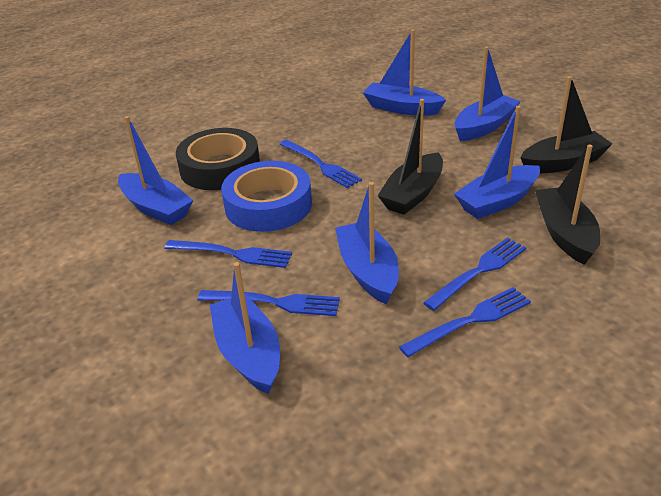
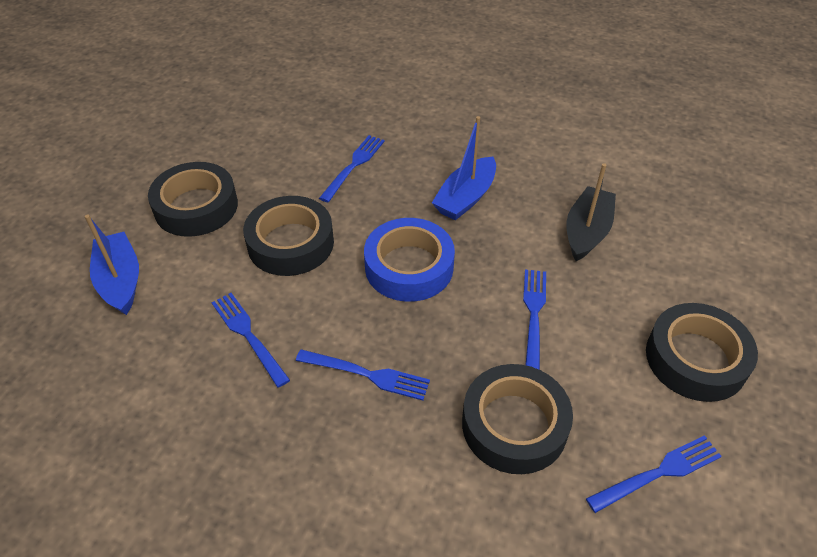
black boat: [378,99,443,215] [520,76,612,173] [535,144,600,264] = 3 -> [567,163,616,261] = 1
black tape: [176,128,260,190] = 1 -> [148,162,238,237] [243,196,334,276] [462,364,573,474] [646,303,758,402] = 4
blue boat: [118,116,193,225] [210,262,280,394] [335,182,399,304] [363,29,446,116] [454,106,540,219] [455,46,521,141] = 6 -> [85,214,139,315] [432,116,496,220] = 2

